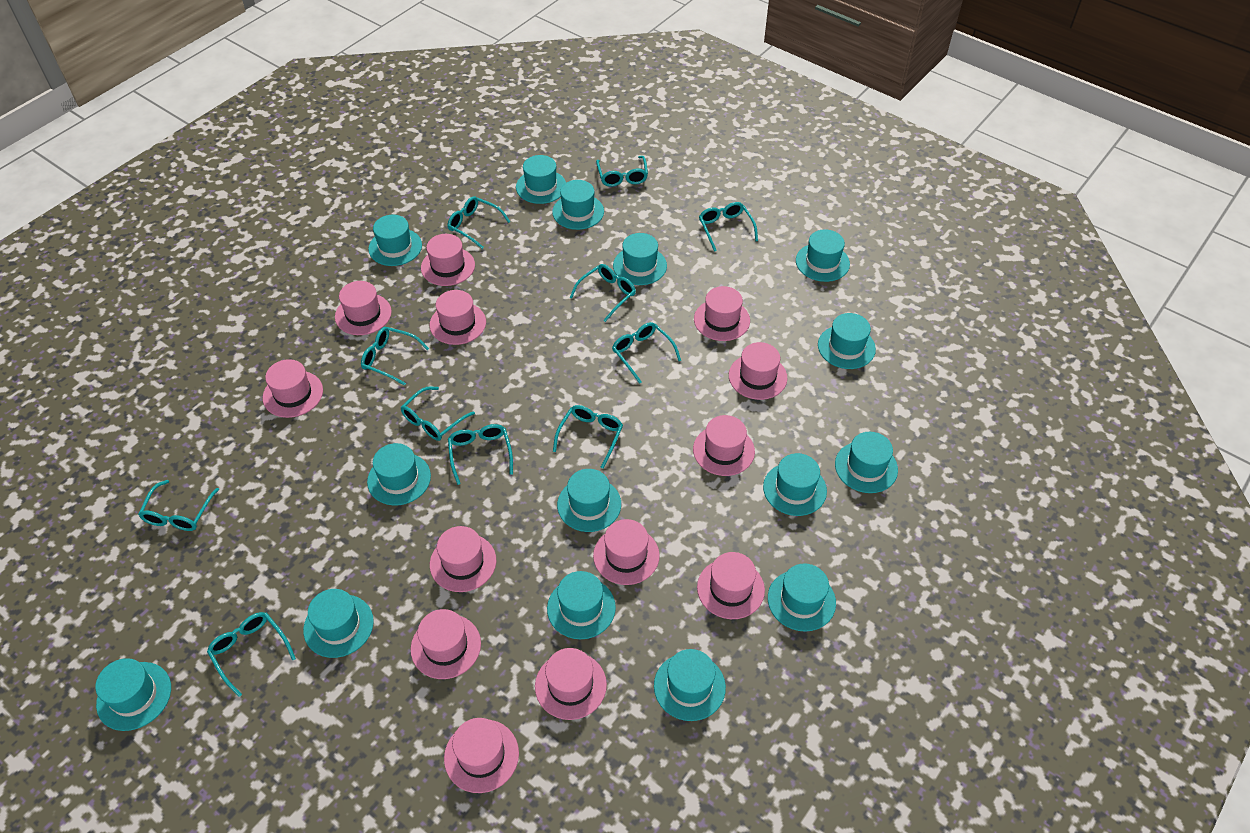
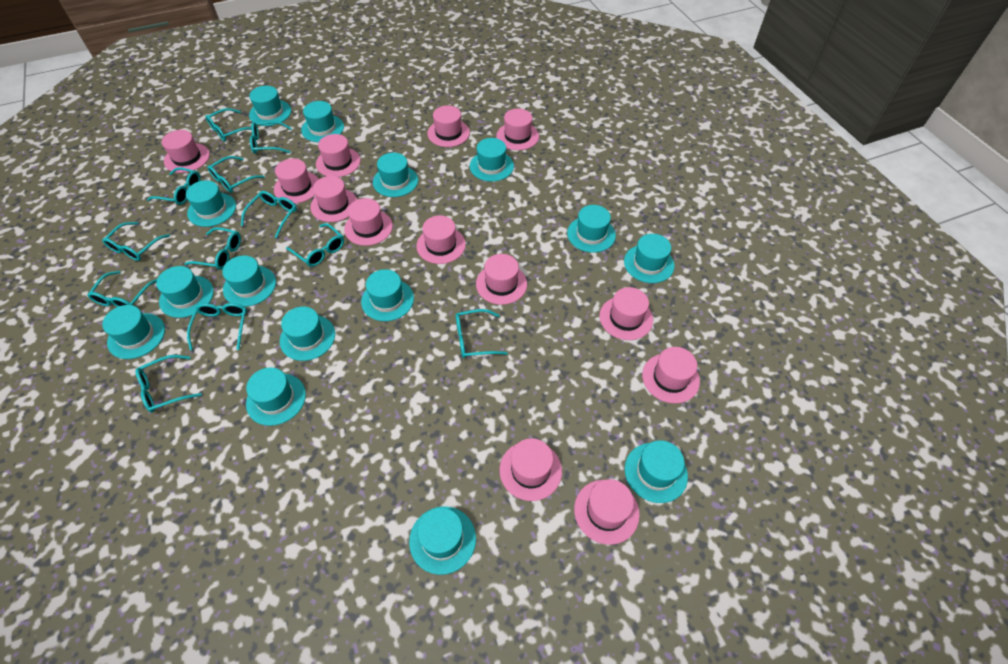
turquoise glasses: [138,480,219,531] [207,612,296,697] [361,327,429,386] [401,386,475,441] [448,196,510,249] [448,424,513,485] [553,405,623,468] [570,264,636,322] [596,156,648,187] [612,322,681,384] [699,202,758,252] = 11 -> [87,271,157,307] [102,222,170,261] [135,355,202,413] [147,167,201,205] [185,227,241,270] [187,303,247,350] [205,108,251,142] [207,156,265,193] [241,191,297,238] [250,121,292,154] [286,223,344,267] [456,309,508,358] = 12

